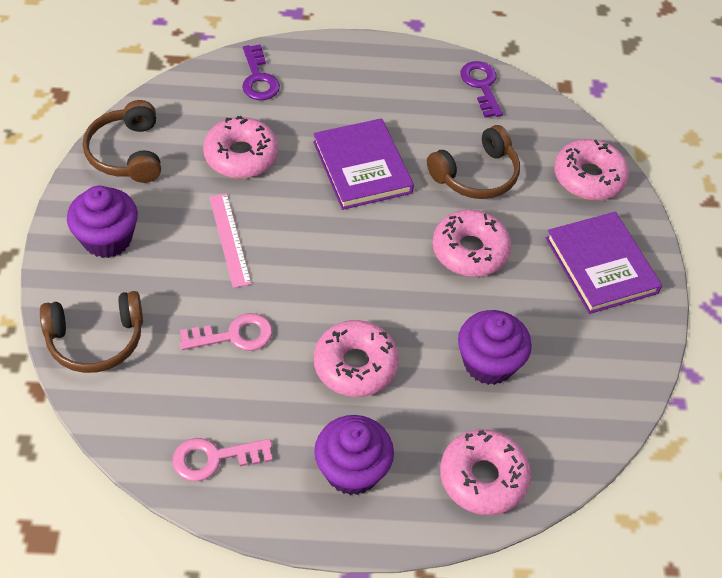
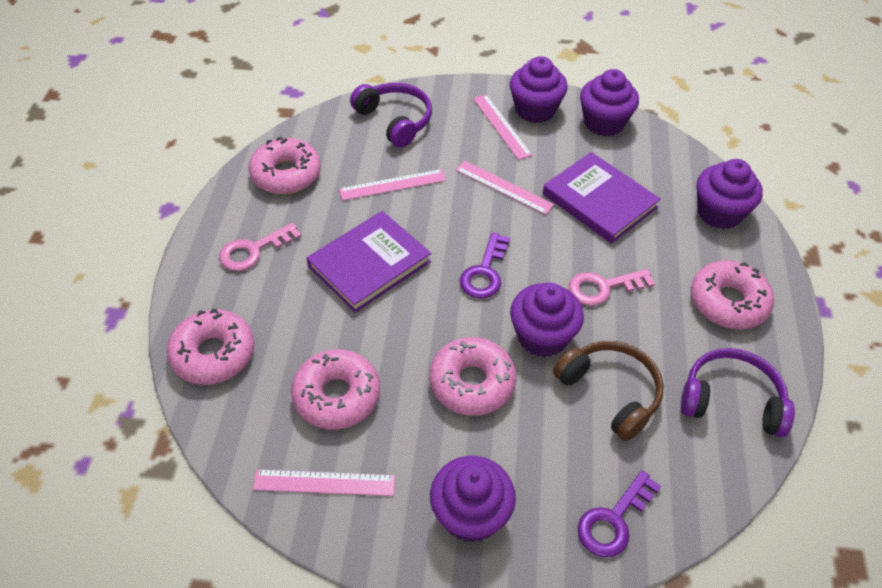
brown headphones: [40,291,143,373] [83,100,161,183] [427,125,520,199] = 3 -> [553,341,664,441] = 1
pink ruler: [209,193,252,288] = 1 -> [253,469,395,496] [339,169,446,201] [456,161,554,215] [473,94,532,160] = 4
purple cupcake: [67,186,138,258] [314,415,394,495] [458,310,532,385] = 3 -> [430,456,516,542] [510,56,568,123] [510,283,584,357] [580,69,639,136] [696,159,763,229] = 5
purple headphones: none = 0 -> [350,83,432,148] [681,348,795,437] = 2

